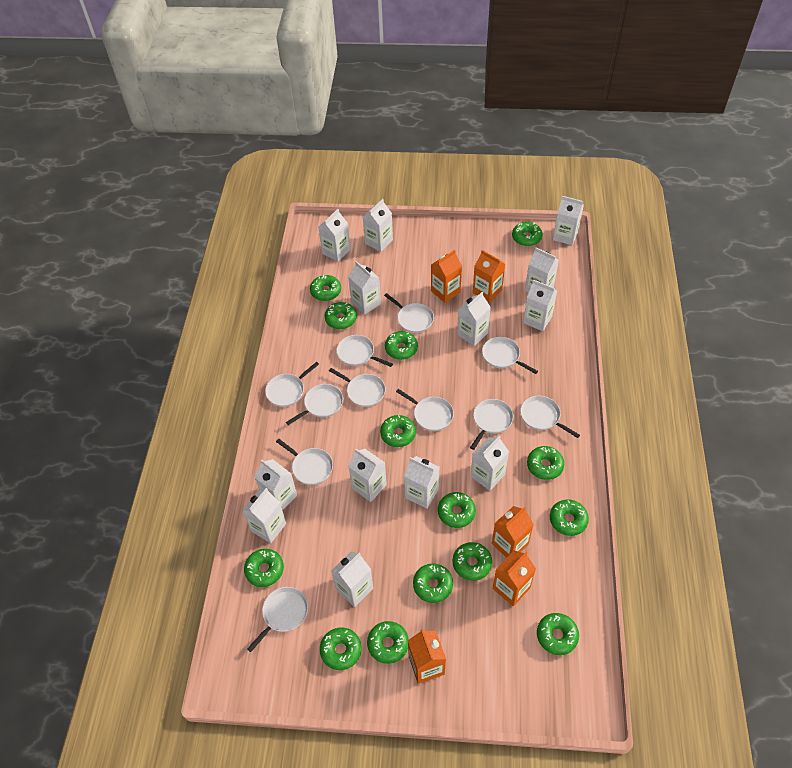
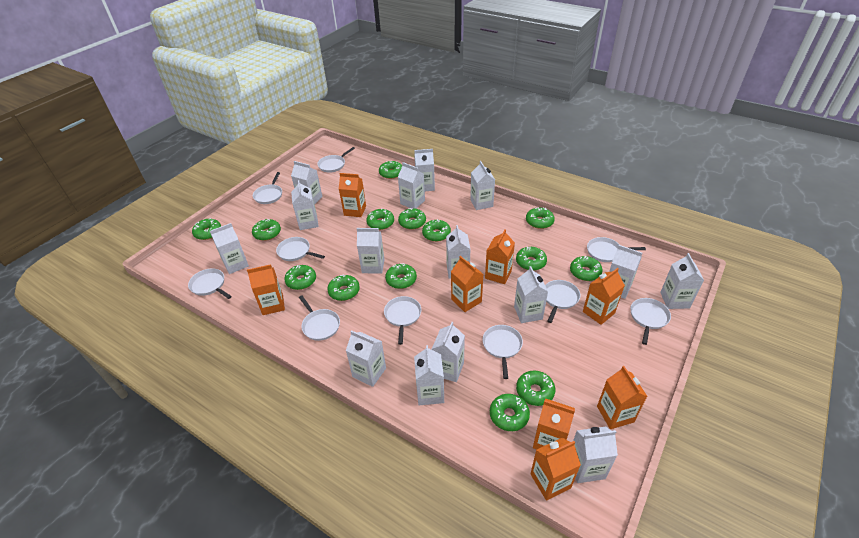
orange carton: [408,629,446,684] [431,250,462,303] [473,250,505,303] [492,506,534,558] [493,550,536,606] = 5 -> [247,264,285,315] [339,173,366,217] [451,256,484,312] [485,229,515,284] [530,438,581,501] [533,399,575,450] [583,268,625,325] [597,366,648,429] = 8
white carton: [242,488,286,543] [255,459,297,511] [318,209,350,262] [331,551,373,607] [348,261,381,315] [348,449,387,502] [363,199,393,252] [404,456,439,509] [457,292,491,346] [471,435,509,491] [523,279,557,331] [525,247,559,293] [553,196,584,245] = 13 -> [210,223,249,274] [291,161,323,204] [291,180,319,230] [346,330,386,387] [357,228,385,274] [398,162,425,209] [414,149,435,191] [414,345,444,405] [432,322,465,382] [446,225,470,279] [470,161,495,210] [514,266,548,323] [573,426,618,483] [609,245,642,299] [660,253,704,309] = 15
white pan: [247,587,308,652] [265,362,319,407] [276,439,333,485] [286,384,343,425] [329,368,386,407] [336,335,393,367] [384,293,434,333] [396,389,454,431] [470,399,513,450] [482,337,538,374] [520,396,580,438] = 11 -> [188,268,232,299] [253,172,282,204] [276,237,325,261] [299,296,340,341] [317,147,355,173] [384,296,421,345] [483,325,523,379] [545,280,580,323] [587,237,646,262] [630,298,671,345] = 10

